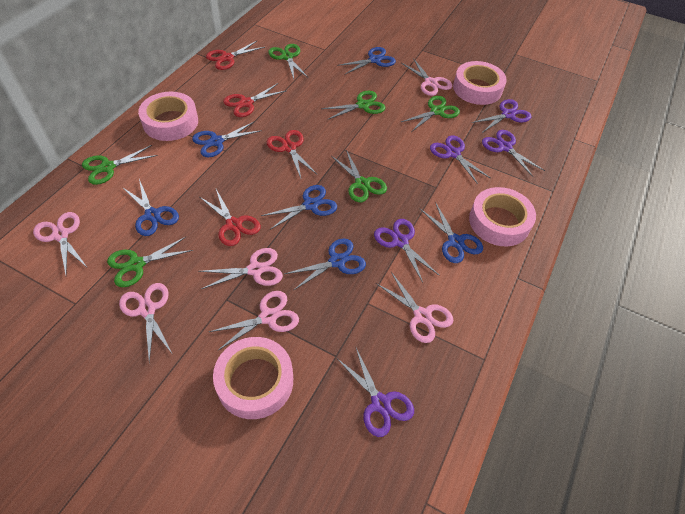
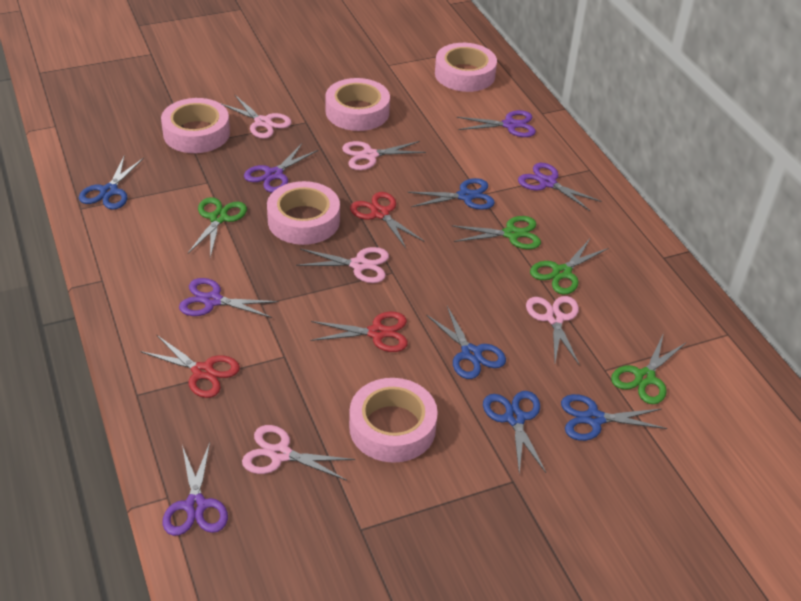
blue scissors: [122,179,179,236] [192,121,262,157] [261,185,337,230] [285,238,366,290] [337,47,396,74] [420,202,483,263] = 6 -> [79,154,144,210] [407,178,495,210] [426,306,506,379] [483,391,546,475] [561,394,667,441] = 5
green scissors: [82,145,158,185] [107,236,193,287] [268,44,309,79] [321,91,385,120] [331,150,387,202] [401,96,460,132] = 6 -> [188,197,247,258] [452,216,541,249] [530,239,609,295] [611,333,686,404] = 4
pink scissors: [33,212,87,275] [119,283,172,362] [198,248,283,289] [209,291,299,351] [376,272,453,343] [401,58,452,96] = 6 -> [220,94,292,139] [242,425,355,481] [296,247,389,283] [342,141,426,170] [526,296,580,366] = 5
pink tape: [138,92,198,141] [213,337,293,419] [453,61,507,105] [469,187,536,246] = 4 -> [161,98,230,153] [267,181,340,245] [325,78,390,131] [349,378,438,463] [435,43,497,92] = 5
red scissors: [200,189,261,246] [206,41,265,70] [223,83,286,117] [267,130,318,178] = 4 -> [140,335,240,398] [311,312,408,352] [350,192,425,248] = 3

